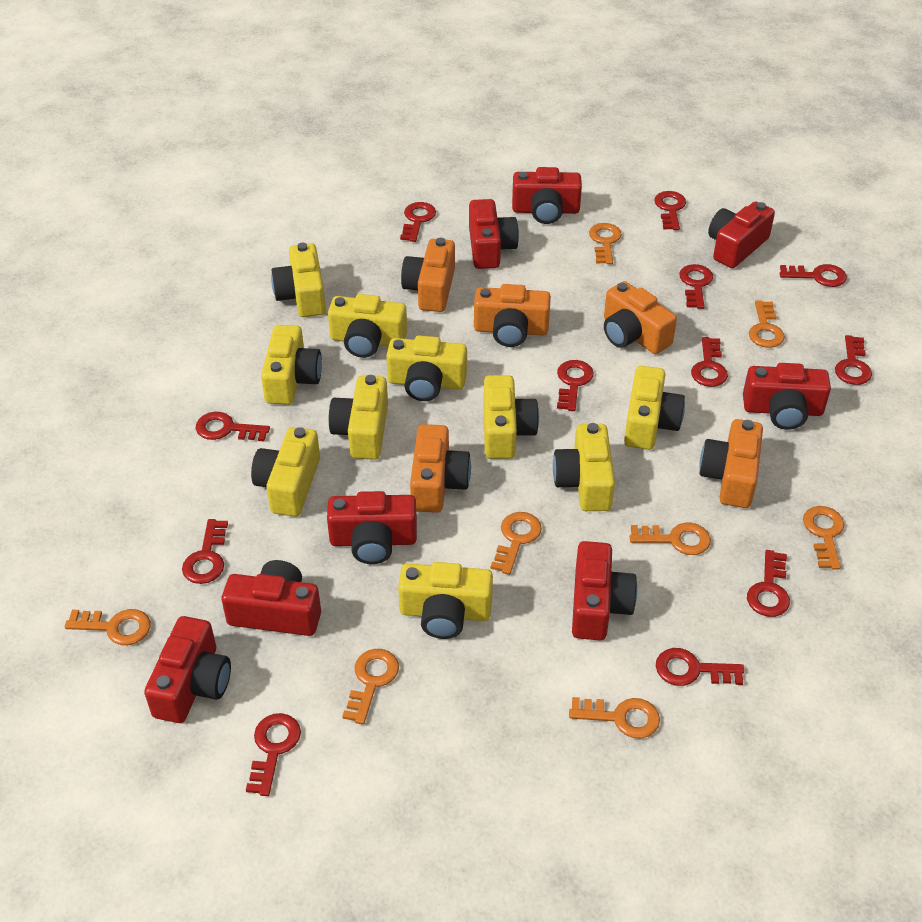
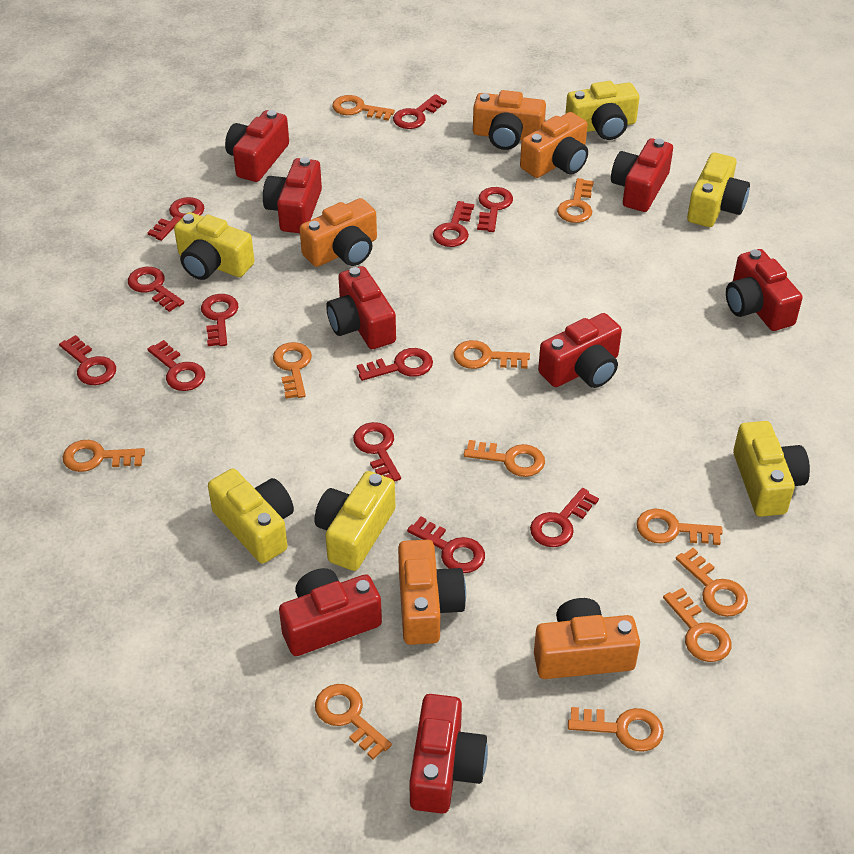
orange key: [65,609,151,645] [342,649,399,725] [491,512,542,575] [569,697,660,739] [589,223,622,264] [630,523,711,555] [749,301,785,348] [803,506,844,570] = 8 -> [63,440,145,472] [273,342,312,399] [315,684,392,759] [332,95,395,121] [453,340,530,369] [464,440,545,477] [557,178,594,223] [568,707,664,752] [636,509,723,545] [663,588,732,662] [676,548,748,617] = 11
yellow camera: [251,427,320,517] [261,325,322,405] [271,243,326,317] [328,294,407,358] [328,375,388,460] [386,336,467,401] [398,562,493,639] [483,375,539,459] [553,423,615,511] [624,366,685,450] = 10 -> [174,212,254,280] [208,469,294,564] [314,471,395,571] [565,81,640,140] [687,153,750,227] [733,421,810,517] = 6

